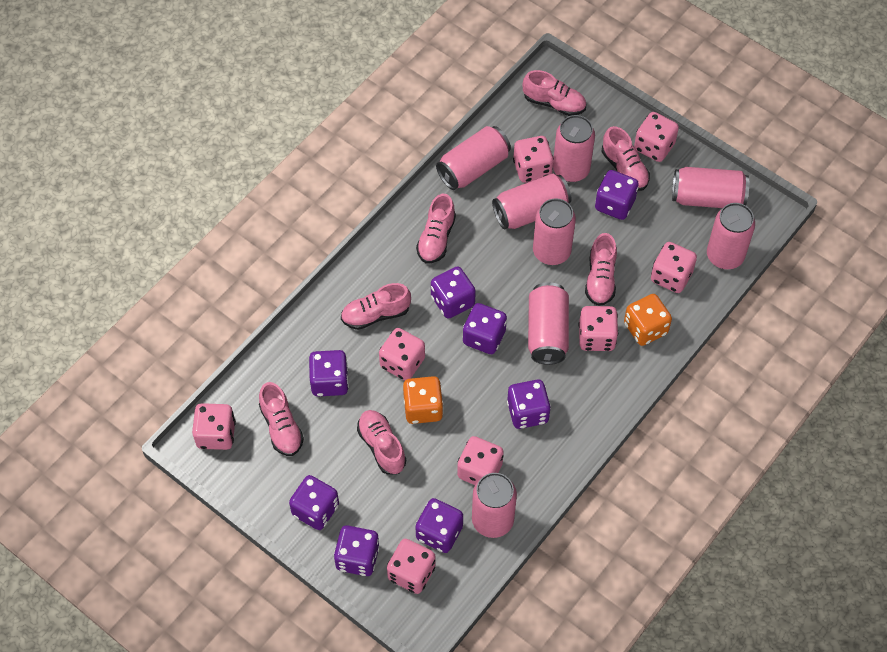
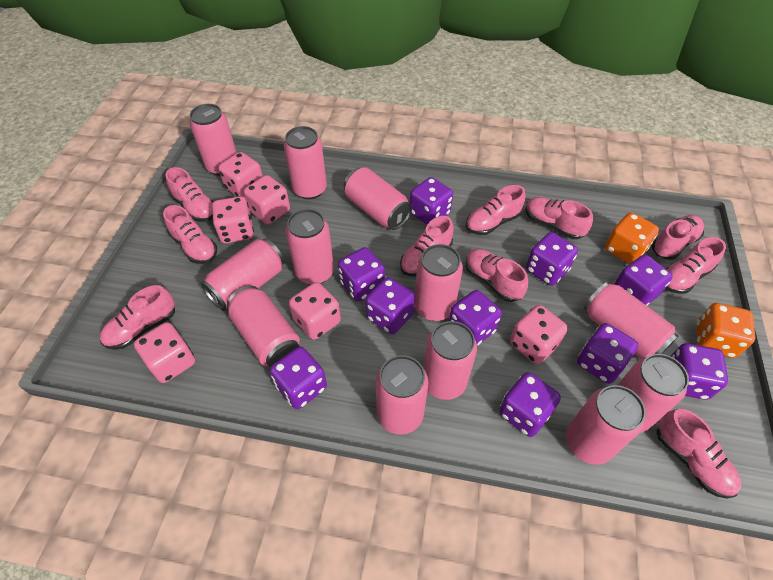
pink can: [436,126,511,190] [472,473,517,538] [492,173,572,229] [528,282,569,365] [533,198,576,265] [553,115,595,182] [672,167,749,208] [707,203,755,269] = 8 -> [190,104,237,176] [201,238,284,311] [227,286,300,367] [284,126,327,199] [285,209,334,285] [344,167,412,230] [375,355,428,435] [415,244,463,321] [423,321,477,400] [566,385,646,465] [584,282,678,359] [618,354,689,433] = 12
pink dice: [192,403,236,450] [379,328,425,380] [387,539,436,594] [457,436,504,485] [513,136,554,183] [578,306,618,351] [634,112,679,162] [651,242,697,293] = 8 -> [134,322,195,383] [212,196,254,244] [218,152,263,198] [244,175,290,224] [289,282,341,340] [510,305,568,364] = 6
pink shoe: [259,382,304,456] [341,283,411,330] [357,410,406,475] [416,194,456,263] [523,70,586,116] [585,233,617,306] [602,126,650,191] = 7 -> [100,285,175,350] [163,205,217,264] [166,167,213,222] [400,216,454,276] [465,249,528,302] [466,185,526,235] [525,197,593,239] [652,215,704,260] [656,409,742,499] [665,237,726,294] = 10
purple dice: [289,475,339,530] [309,350,349,397] [334,525,380,576] [416,498,463,553] [431,266,476,319] [463,303,507,354] [507,379,551,429] [595,170,639,220] = 8 -> [270,347,327,409] [338,247,385,302] [365,277,415,334] [410,177,453,225] [449,290,502,346] [499,372,561,437] [526,232,578,286] [577,323,638,384] [614,255,673,306] [671,343,728,400] = 10

